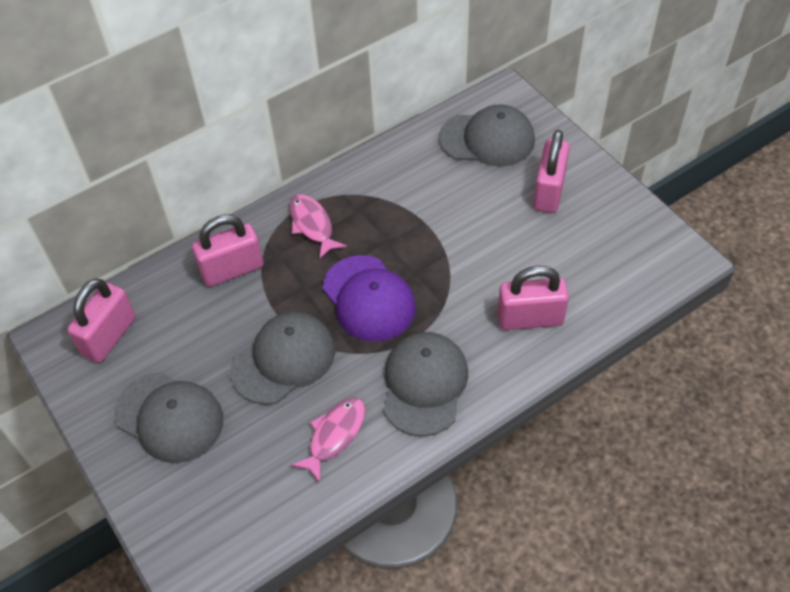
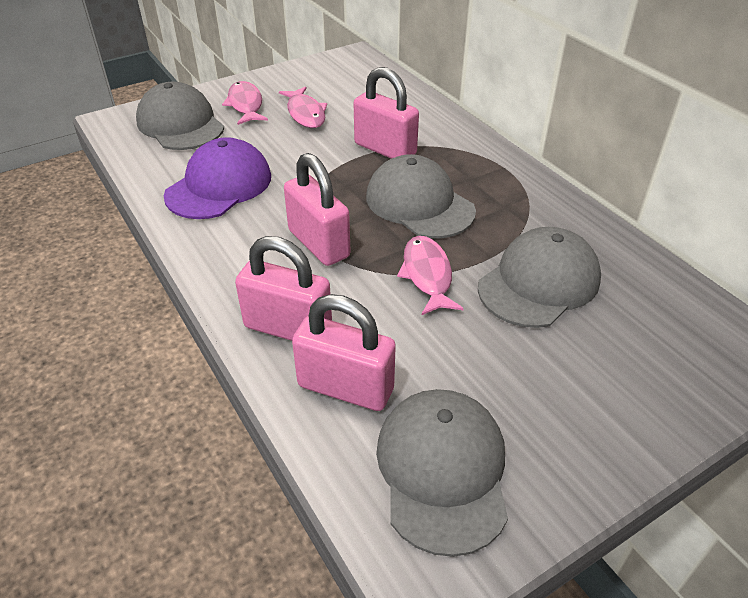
pink fish: [289,194,347,259] [291,397,365,483] = 2 -> [222,81,268,125] [279,86,327,128] [397,236,464,315] = 3

